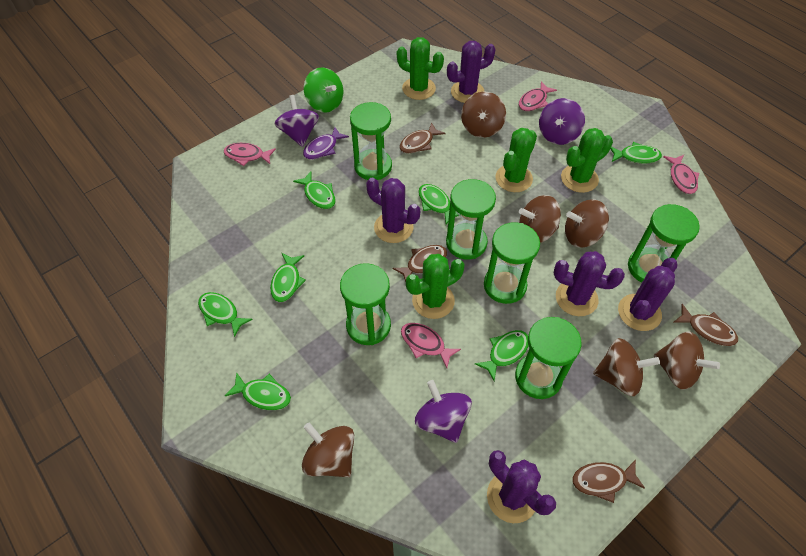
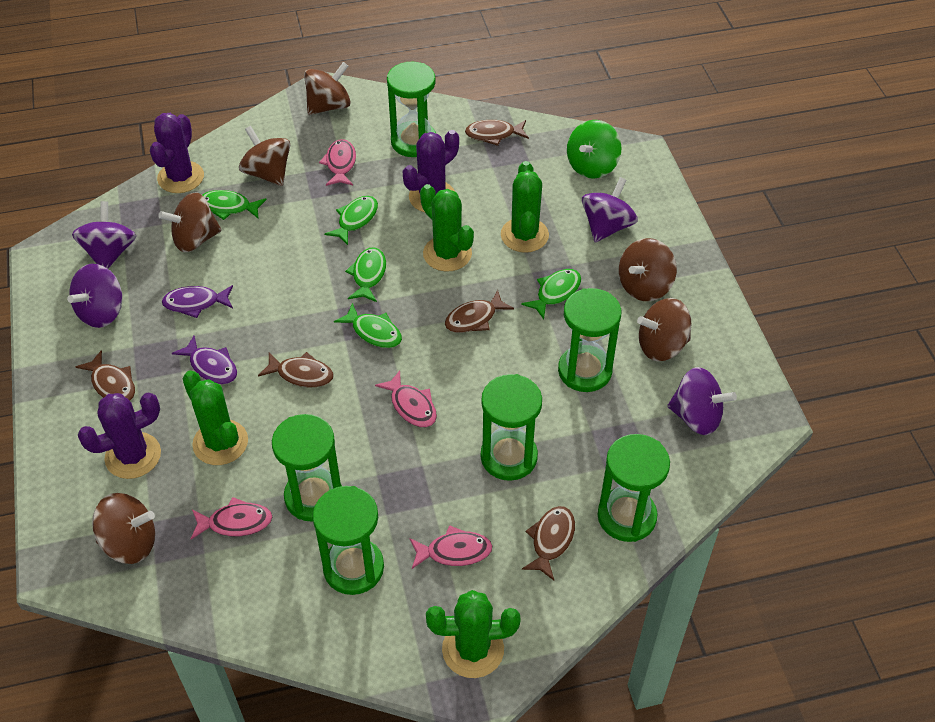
brown fish: [393,245,447,282] [400,123,445,153] [572,460,645,503] [673,304,738,346] = 4 -> [76,350,135,400] [258,352,334,387] [445,290,514,333] [465,120,529,146] [522,506,575,580] = 5
green fish: [198,292,253,337] [225,372,291,410] [270,253,306,302] [293,171,336,209] [418,184,459,225] [475,330,529,381] [610,142,662,164] = 7 -> [202,190,267,220] [325,196,378,245] [334,303,402,348] [345,247,386,302] [521,269,581,319] = 5
purple cactus: [366,178,420,243] [447,41,496,103] [487,450,556,523] [554,251,625,316] [618,258,678,331] = 5 -> [78,393,161,479] [150,113,204,193] [402,130,459,212] = 3
purple fish: [303,127,349,159] = 1 -> [162,285,233,318] [172,336,237,384] = 2
purple spinning top: [275,95,319,147] [415,380,472,443] [539,98,585,145] = 3 -> [67,264,122,328] [72,201,136,269] [582,177,638,242] [667,367,737,435] = 4

